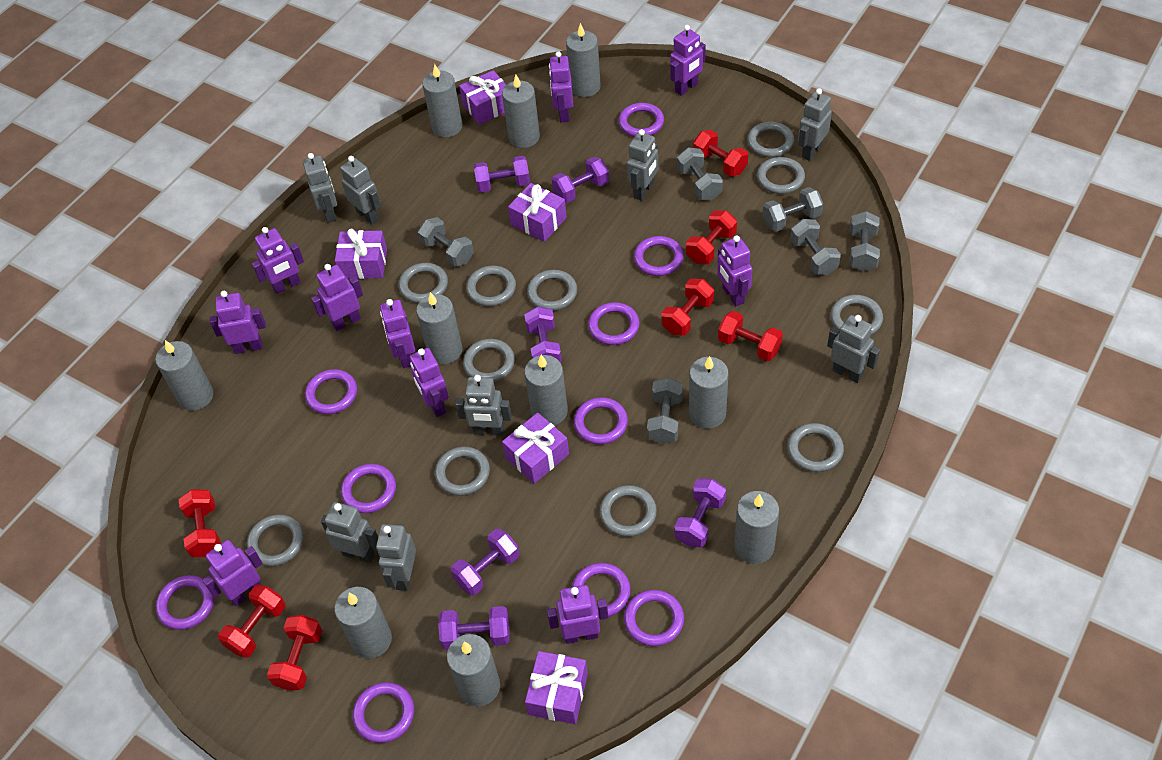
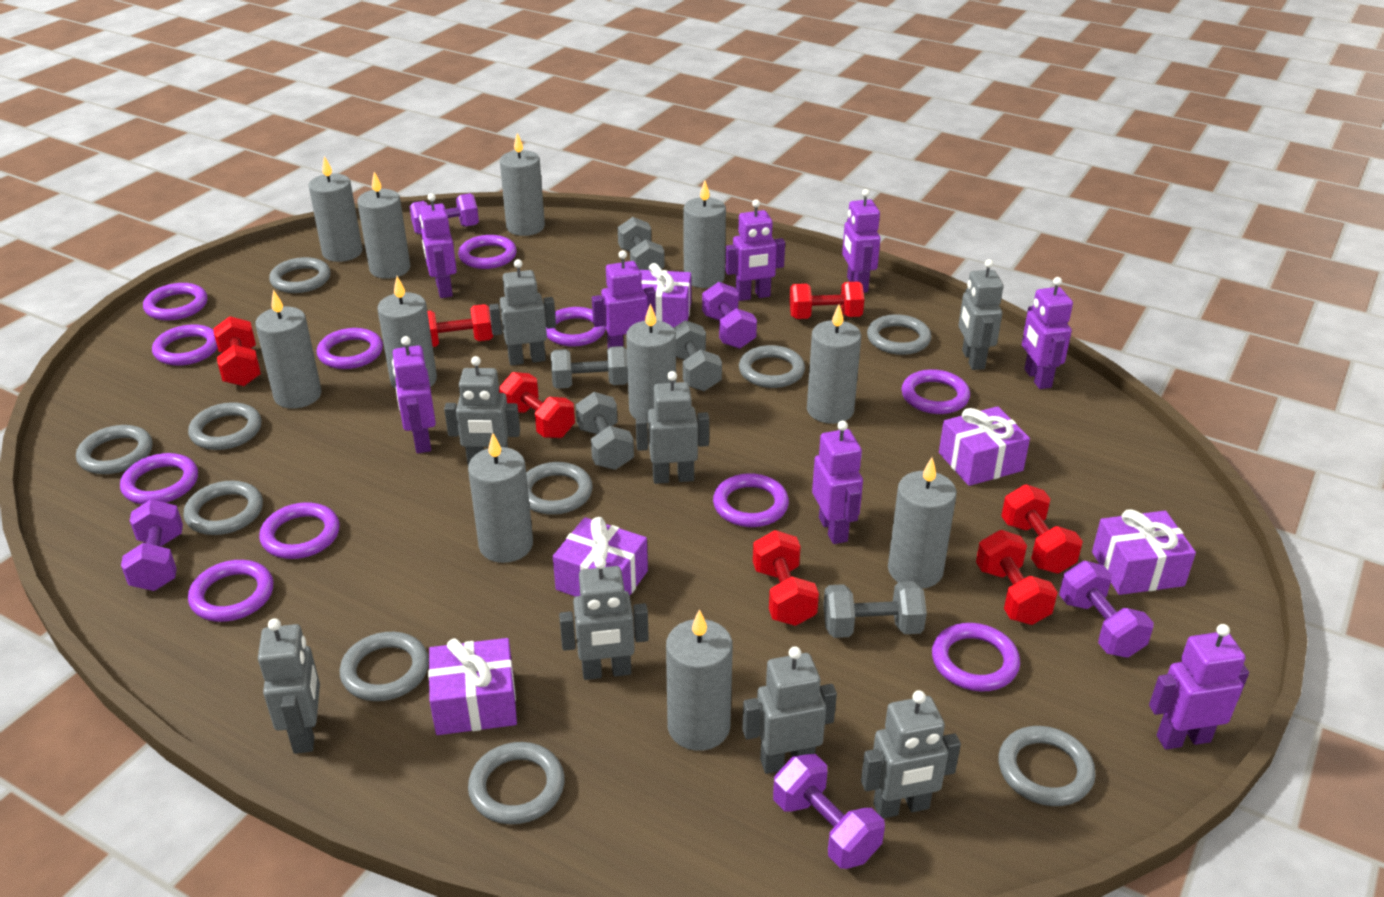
grey candle: [155,340,213,411] [334,587,392,658] [416,292,462,364] [422,64,463,137] [447,634,500,706] [502,75,540,148] [524,355,568,425] [566,23,601,97] [689,356,729,429] [734,491,779,564] = 10 -> [255,290,321,408] [309,156,363,262] [357,172,410,279] [377,276,437,389] [468,433,533,563] [500,133,545,236] [626,304,676,423] [666,609,733,751] [683,180,726,288] [807,305,861,424] [888,457,957,589] = 11
grey dumbbell: [418,217,474,267] [647,377,683,444] [677,148,723,200] [762,187,823,232] [790,219,841,275] [850,211,880,271] = 6 -> [551,346,628,389] [576,392,634,470] [618,217,665,270] [674,320,722,391] [823,581,927,638] = 5
grey ring: [247,514,303,566] [399,263,448,303] [435,447,490,496] [463,339,515,382] [466,266,516,306] [527,270,577,311] [600,485,657,537] [747,122,794,157] [757,157,805,194] [788,423,844,472] [830,295,883,335] = 11 -> [76,425,153,474] [183,480,263,535] [188,402,262,450] [269,257,331,293] [340,632,429,701] [468,742,565,824] [526,462,593,515] [739,345,805,388] [867,314,932,355] [998,726,1096,806] = 10
purple dumbbell: [438,606,510,650] [451,529,519,595] [474,156,530,192] [524,307,562,362] [552,157,609,203] [674,478,726,547] = 6 -> [121,499,183,591] [409,193,479,235] [702,282,757,349] [773,754,885,869] [1059,561,1154,658] = 5
purple ring: [156,575,214,630] [305,369,357,414] [341,464,396,513] [353,682,414,743] [572,563,631,617] [574,397,628,445] [588,302,640,345] [618,103,664,137] [624,590,684,646] [634,236,684,276] = 10 -> [120,453,198,505] [143,283,207,321] [152,324,218,366] [188,560,273,622] [259,502,340,559] [317,328,383,369] [458,235,517,269] [546,307,606,347] [713,473,789,527] [902,369,970,414] [932,623,1020,691] = 11
purple robot: [202,540,263,606] [209,291,266,354] [252,227,304,294] [311,264,363,331] [380,299,415,368] [410,348,449,417] [547,585,608,644] [549,51,573,122] [670,25,706,96] [717,235,752,307] = 10 -> [392,336,436,453] [419,193,457,298] [592,250,656,348] [725,199,785,301] [812,421,863,544] [842,189,880,293] [1022,277,1073,389] [1149,624,1249,750] = 8

